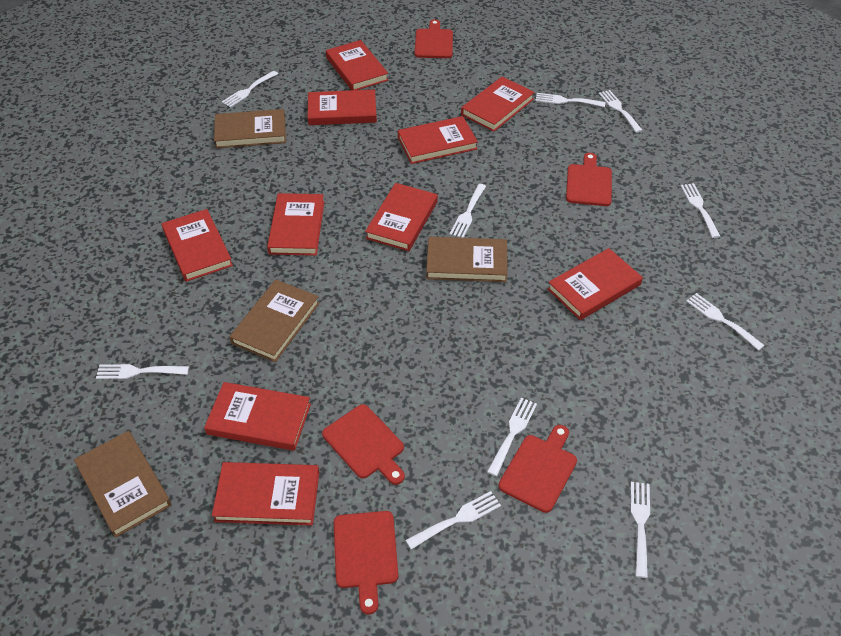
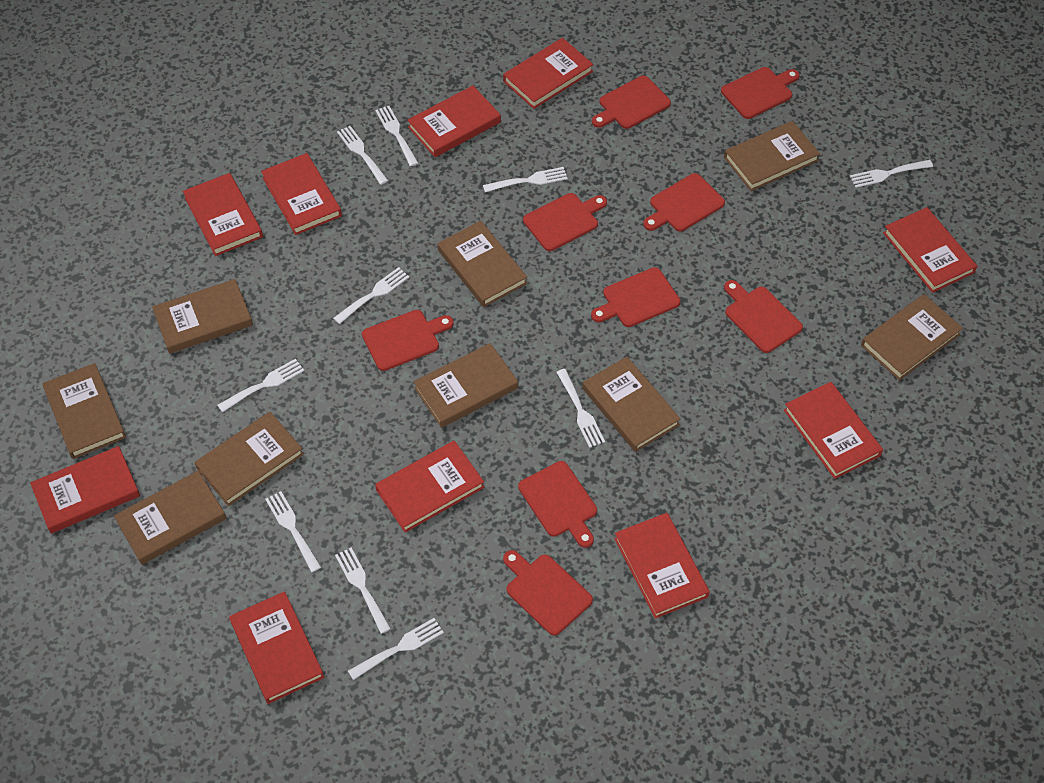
brown book: [74,431,172,538] [214,109,286,148] [229,280,319,362] [426,237,508,282] = 4 -> [42,363,126,459] [114,471,226,565] [152,279,253,354] [194,412,304,506] [414,343,518,428] [438,221,527,307] [583,356,681,452] [724,121,820,191] [861,294,963,380] = 9
red cutting board: [322,404,405,485] [334,511,399,614] [415,19,453,58] [498,425,577,513] [566,153,612,206] = 5 -> [362,310,454,371] [503,550,593,636] [518,461,597,548] [523,193,607,251] [591,267,680,327] [592,76,671,129] [643,173,725,232] [721,67,800,119] [724,280,803,353] = 9

